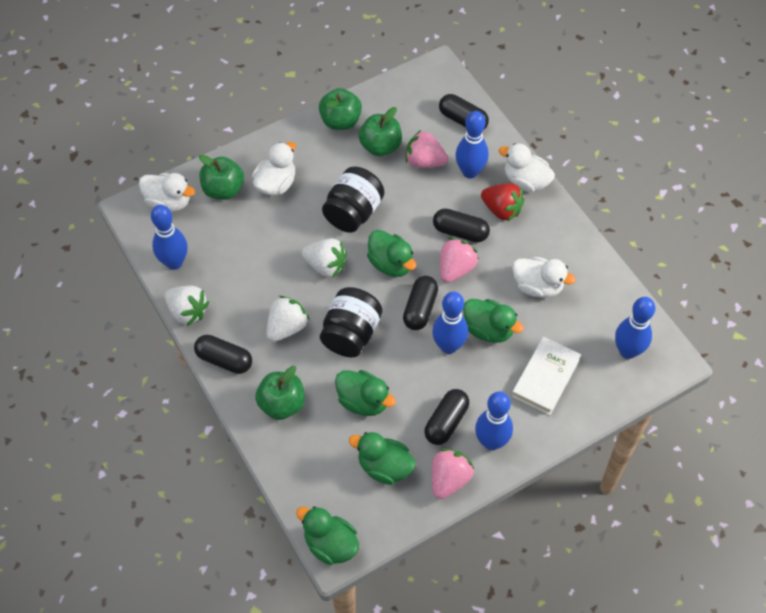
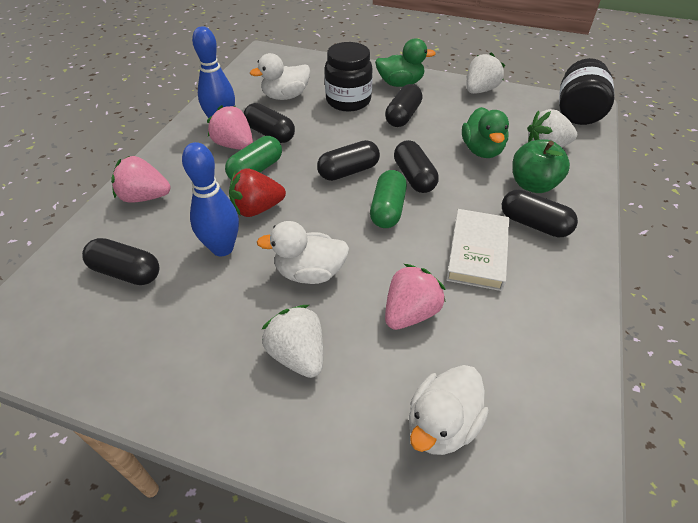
black capsule: [194,335,252,374] [403,276,438,330] [424,389,469,445] [433,208,490,243] [439,94,489,129] = 5 -> [82,238,159,285] [244,103,295,143] [317,140,380,181] [385,84,422,127] [394,140,439,193] [502,189,578,237] = 6
blue bowling pin: [151,205,188,270] [432,292,468,354] [455,111,489,178] [475,392,513,450] [615,297,655,359] = 5 -> [182,142,239,256] [192,26,235,118] = 2
green apple: [199,155,244,200] [255,366,305,420] [319,88,362,130] [358,107,402,156] = 4 -> [512,139,570,193] = 1
green capsule: none = 0 -> [225,136,282,179] [370,170,407,228] = 2
green duck: [296,507,359,565] [335,370,396,416] [349,432,416,485] [367,230,416,277] [463,299,524,343] = 5 -> [375,38,436,87] [462,107,509,158] = 2
white duck: [139,173,195,212] [252,142,296,196] [499,143,555,192] [512,257,576,298] = 4 -> [250,53,310,100] [257,221,349,284] [409,365,489,455] = 3

